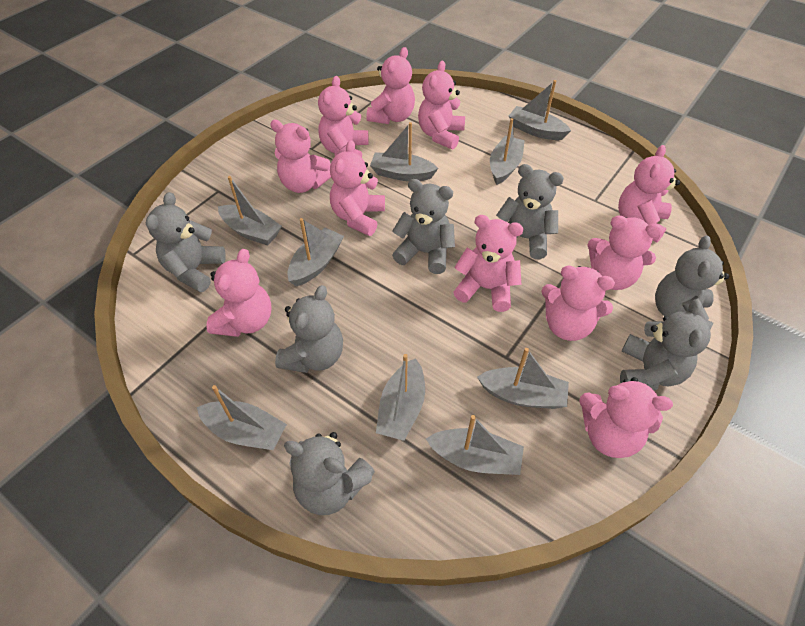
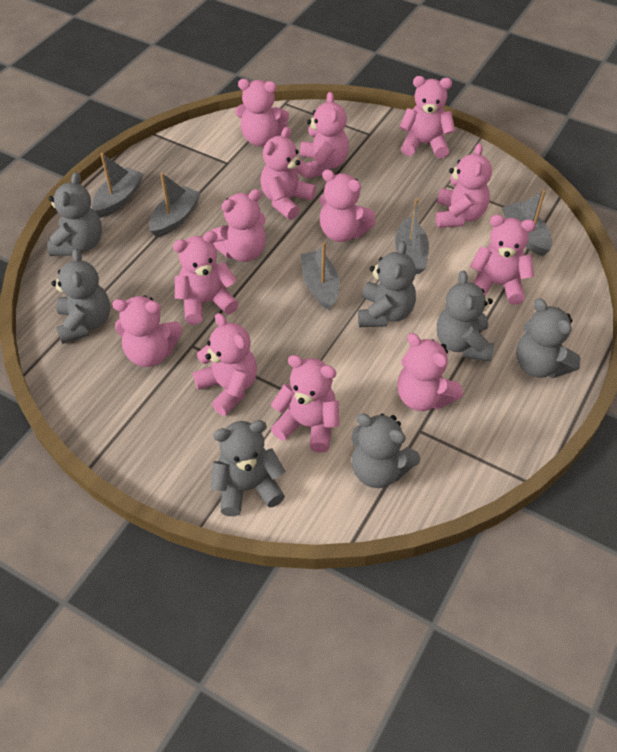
grey boat: [197,385,287,450] [218,176,282,246] [287,218,344,286] [370,122,438,181] [376,354,425,441] [426,415,524,475] [477,348,569,409] [490,118,525,185] [509,80,571,140] = 9 -> [92,153,144,218] [149,172,201,238] [301,242,340,311] [395,198,429,274] [502,190,552,256] = 5
pink teddy bear: [206,249,271,337] [270,120,331,193] [318,76,369,157] [330,140,385,236] [366,47,415,124] [418,61,465,150] [453,215,524,312] [541,266,615,341] [579,377,673,458] [588,215,662,290] [618,145,680,243] = 11 -> [112,295,182,367] [173,231,239,325] [193,313,257,416] [211,189,266,262] [235,79,289,146] [260,127,316,220] [271,355,339,453] [300,92,349,179] [319,169,375,242] [397,333,463,411] [400,76,455,158] [436,143,492,228] [470,215,536,305] = 13

